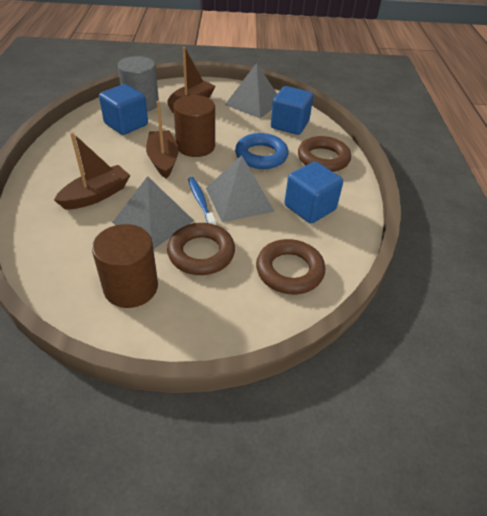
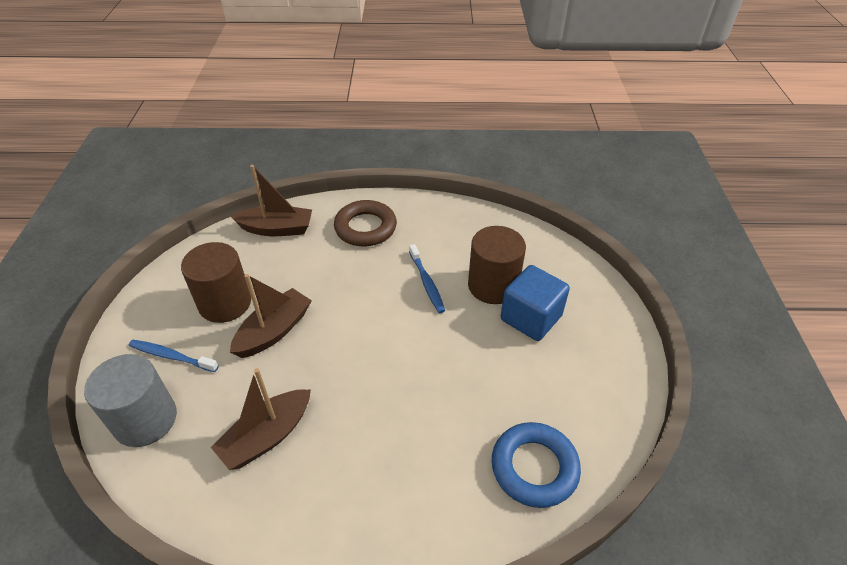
blue cube: [99,84,148,135] [271,86,313,135] [285,161,343,224] = 3 -> [501,265,570,341] = 1
blue toothbrush: [188,177,216,225] = 1 -> [129,340,219,372] [409,244,445,313] = 2
brown ring: [167,223,235,275] [256,239,325,294] [298,136,351,172] = 3 -> [334,200,397,247] = 1
grey pyramid: [112,176,194,249] [206,155,274,222] [225,63,277,118] = 3 -> none = 0

